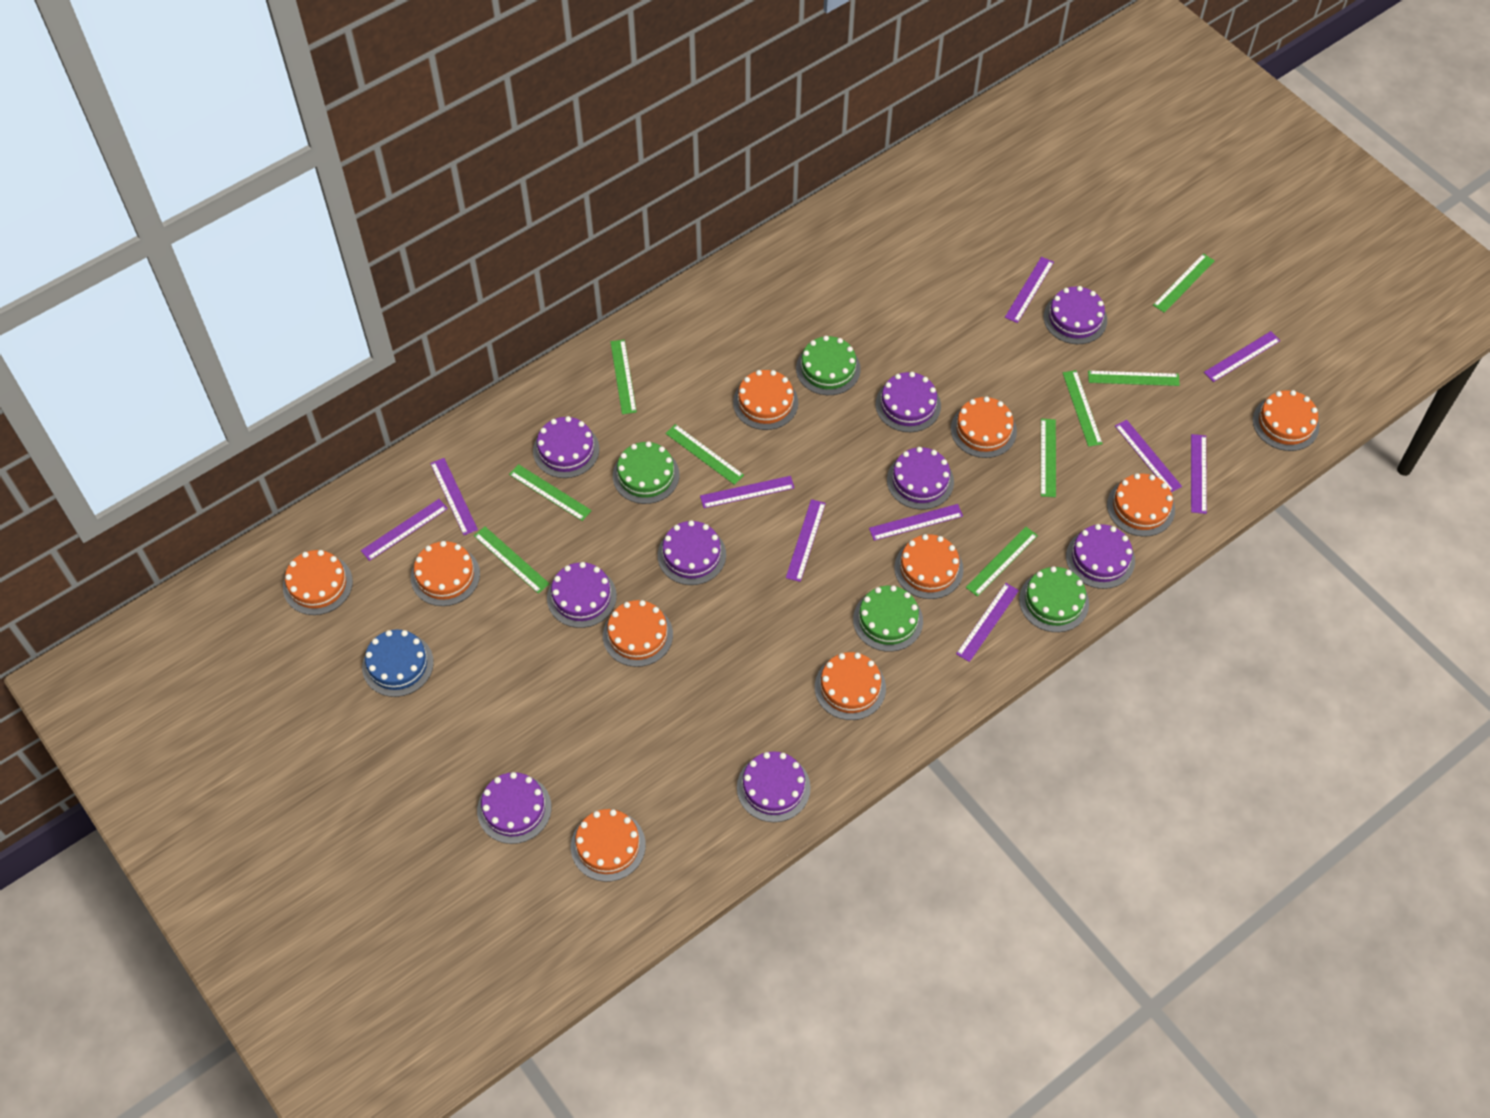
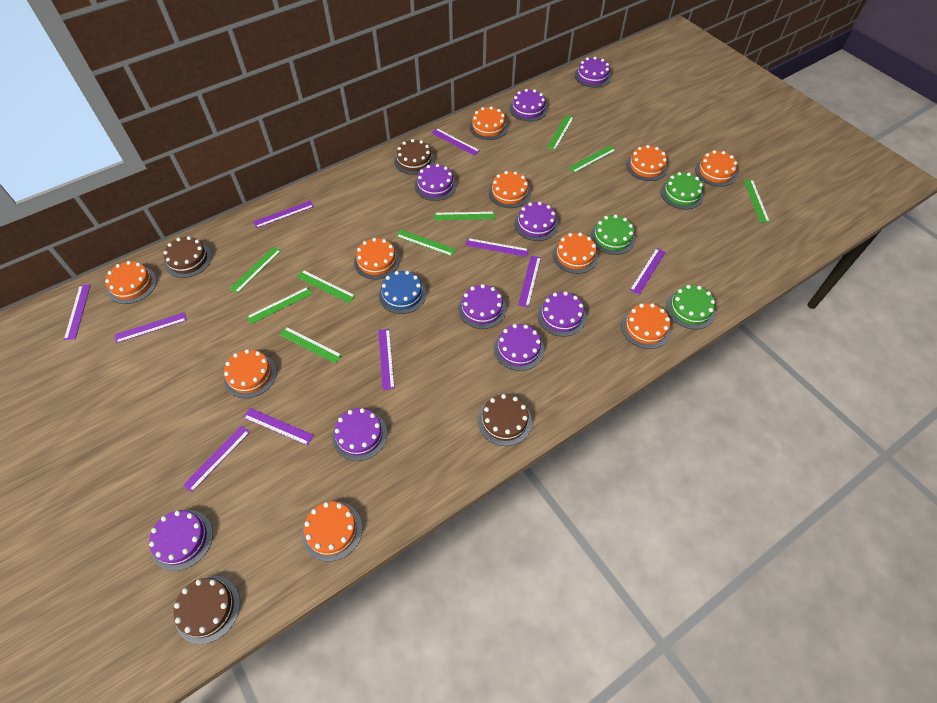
brown cake: none = 0 -> [163,236,212,278] [173,576,240,644] [394,139,435,175] [478,394,532,446] = 4
green cake: [613,441,680,504] [796,336,861,395] [853,585,923,652] [1019,566,1089,632] = 4 -> [590,215,635,255] [661,172,704,210] [666,285,716,329] = 3

